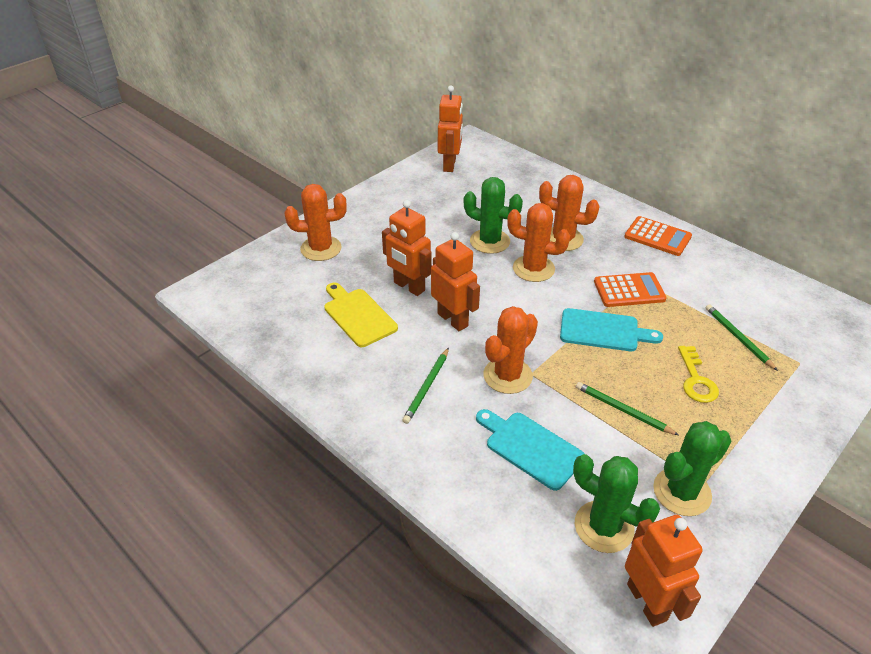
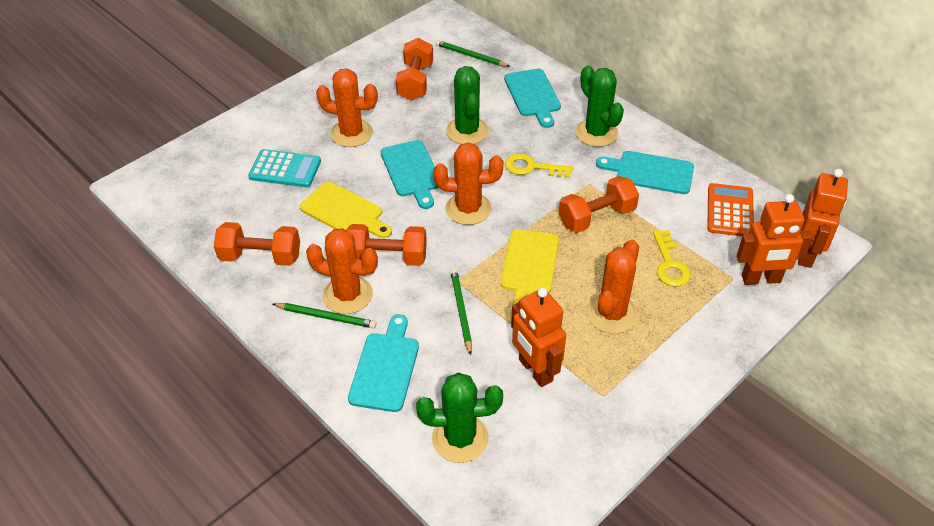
orange calculator: [594,272,667,307] [624,216,692,256] = 2 -> [707,183,754,236] = 1
orange dumbbell: none = 0 -> [214,222,300,266] [346,224,427,266] [396,38,433,100] [559,176,639,233] = 4
orange robot: [382,200,432,296] [431,232,480,331] [438,85,463,172] [625,515,702,627] = 4 -> [511,288,566,387] [736,194,813,285] [798,169,848,268] = 3
turquoise calculator: none = 0 -> [248,149,321,187] = 1
turquoise cutting board: [476,409,584,491] [560,308,663,351] = 2 -> [348,314,419,412] [380,140,438,209] [504,69,561,128] [596,151,694,194] = 4
yellow cutting board: [324,283,398,347] = 1 -> [299,182,392,238] [501,230,559,304] = 2
yellow key: [678,346,719,403] = 1 -> [505,153,573,178] [653,230,691,286] = 2

